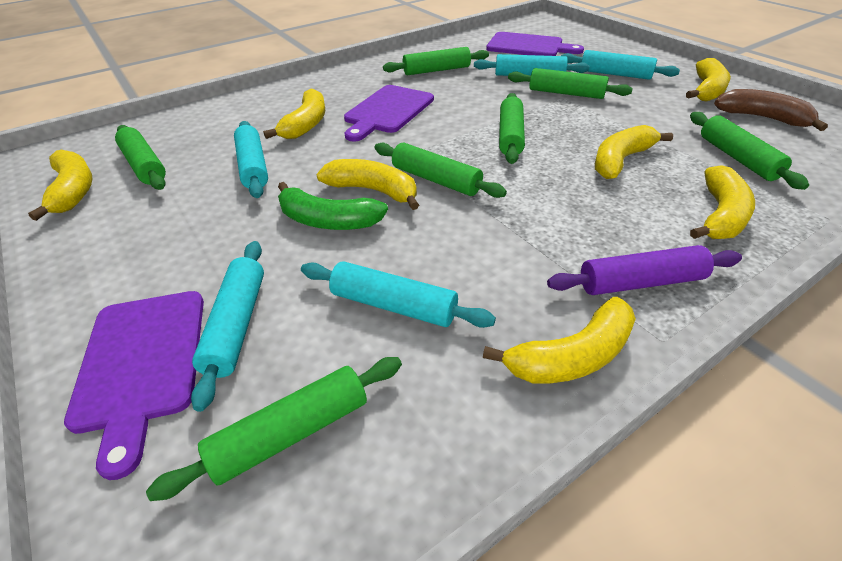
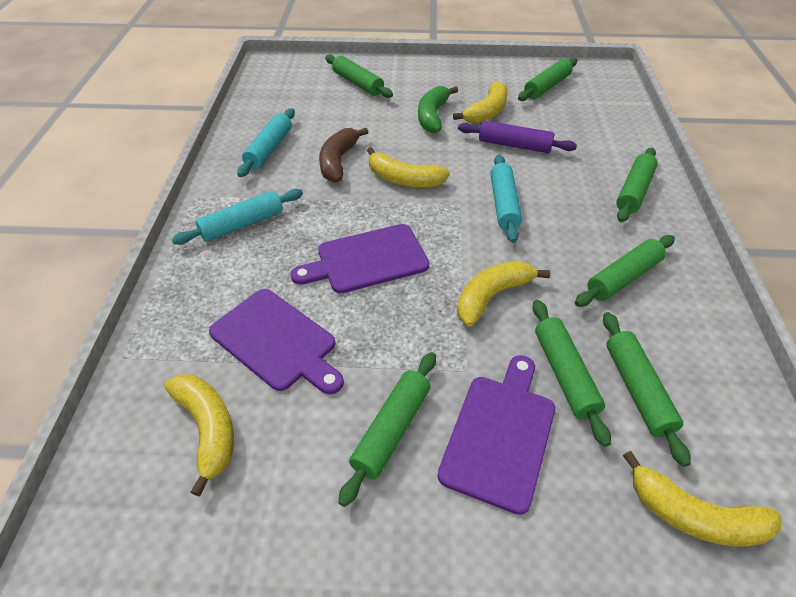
turquoise rolling pin: [191,241,264,412] [234,121,268,198] [301,261,496,328] [474,54,590,76] [561,50,680,80] = 5 -> [172,189,303,245] [237,108,295,177] [490,155,522,243] = 3
yellow banana: [28,150,93,221] [263,89,325,139] [316,159,419,210] [483,297,636,383] [595,125,673,179] [686,58,731,102] [690,165,755,239] = 7 -> [164,374,234,496] [367,147,450,187] [453,81,508,124] [457,261,550,326] [623,451,781,546] = 5

